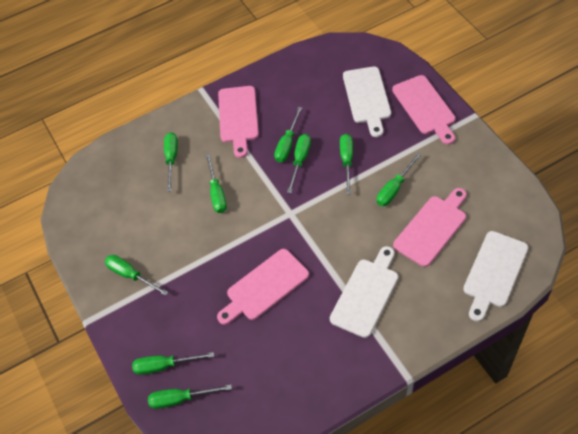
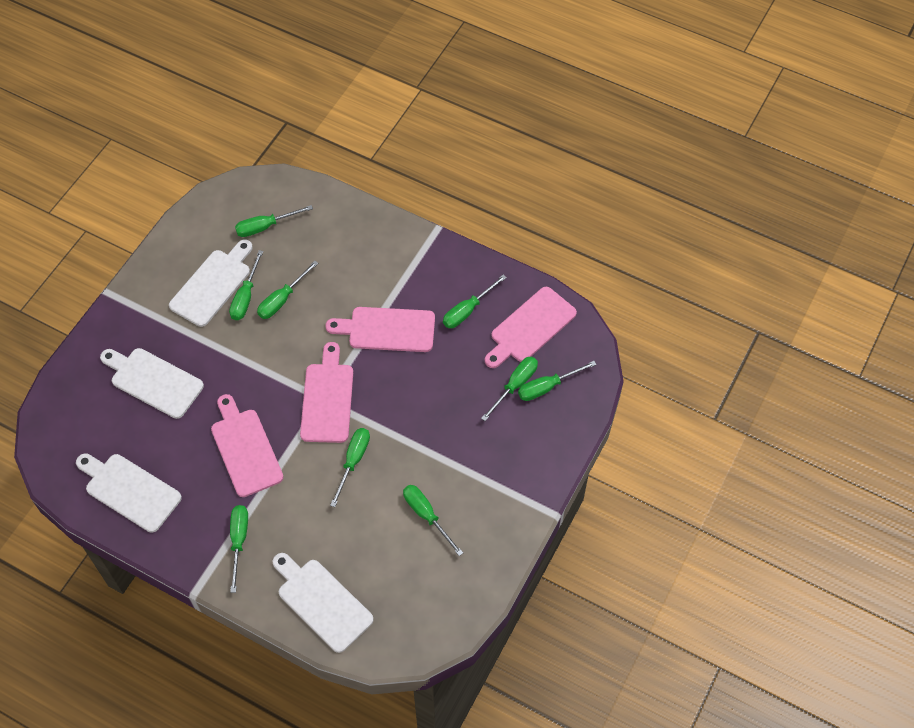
white cutting board: [330,246,398,338] [343,67,391,137] [463,231,528,322] = 3 -> [76,454,182,533] [100,348,204,419] [169,239,253,327] [272,553,373,653] = 4

